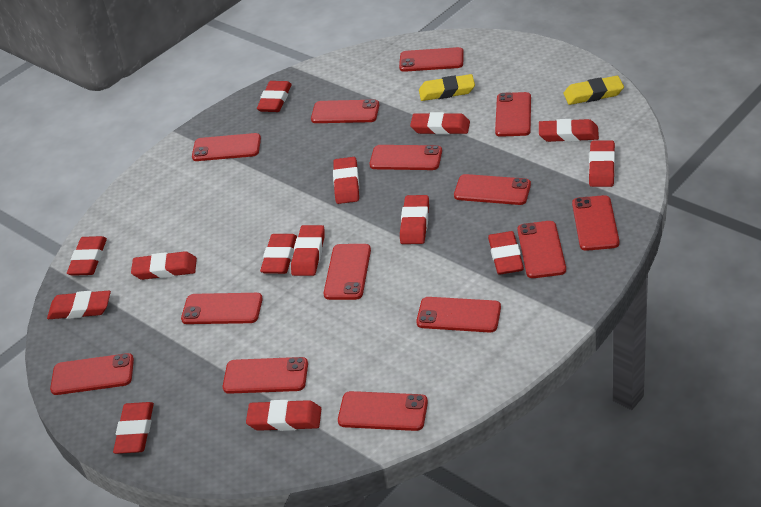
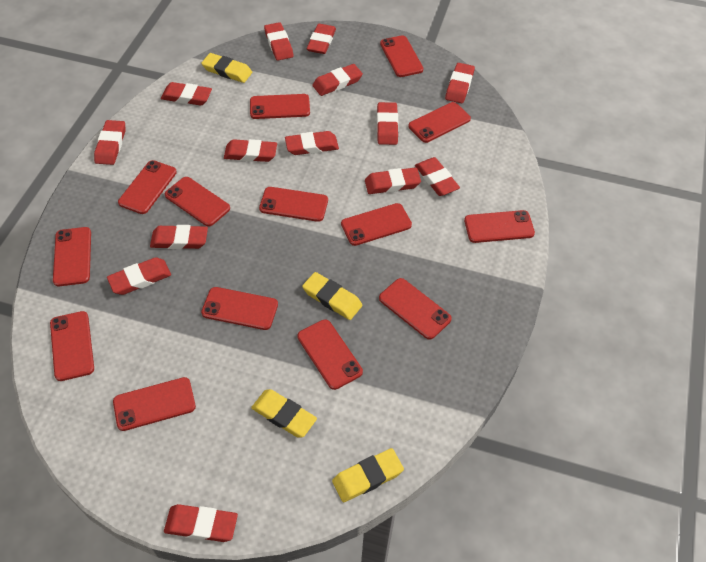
yellow eraser: [419,74,475,101] [564,76,624,105] = 2 -> [201,53,252,83] [251,389,317,438] [302,272,362,320] [332,448,404,502] = 4

